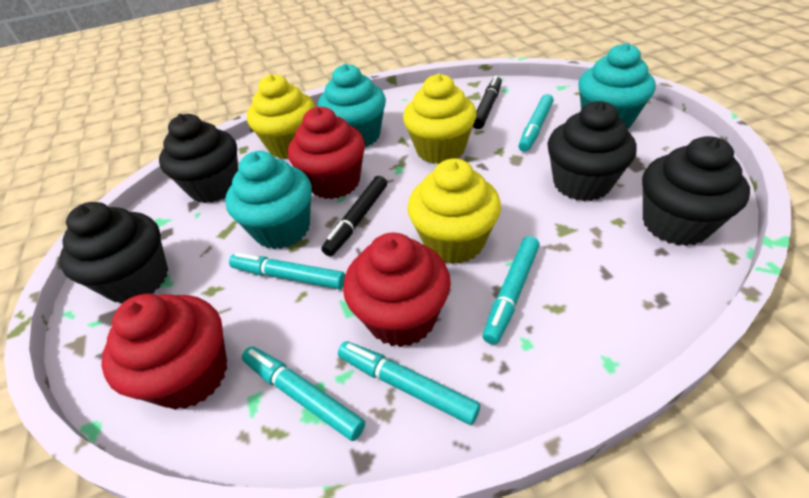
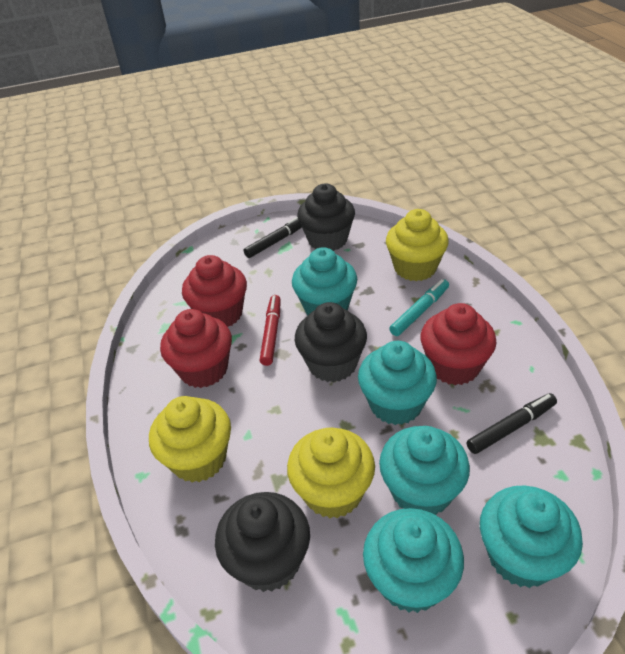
black cupcake: [59,202,168,304] [159,114,238,203] [547,101,636,201] [642,136,750,246] = 4 -> [215,492,310,592] [295,302,367,382] [297,183,355,251] = 3
red marker: none = 0 -> [259,295,281,366] = 1
turquoise cupcake: [225,151,312,249] [318,64,386,147] [578,43,656,129] = 3 -> [292,247,357,315] [358,341,437,425] [363,508,464,613] [379,426,470,515] [480,486,583,588] = 5
turquoise marker: [229,253,345,289] [242,347,365,441] [338,341,480,425] [483,236,540,345] [518,94,554,152] = 5 -> [389,279,449,336] = 1

